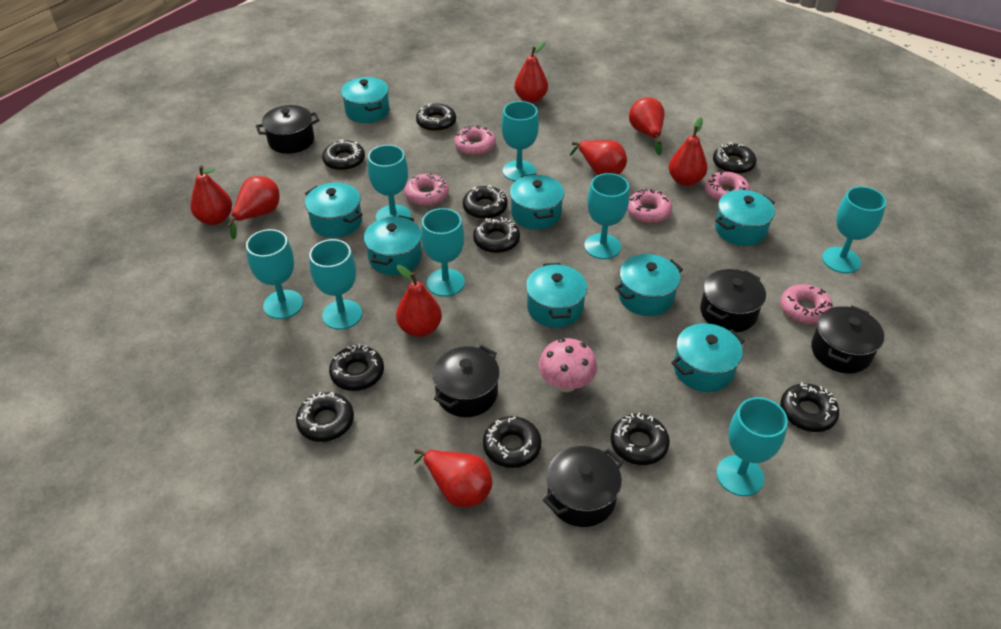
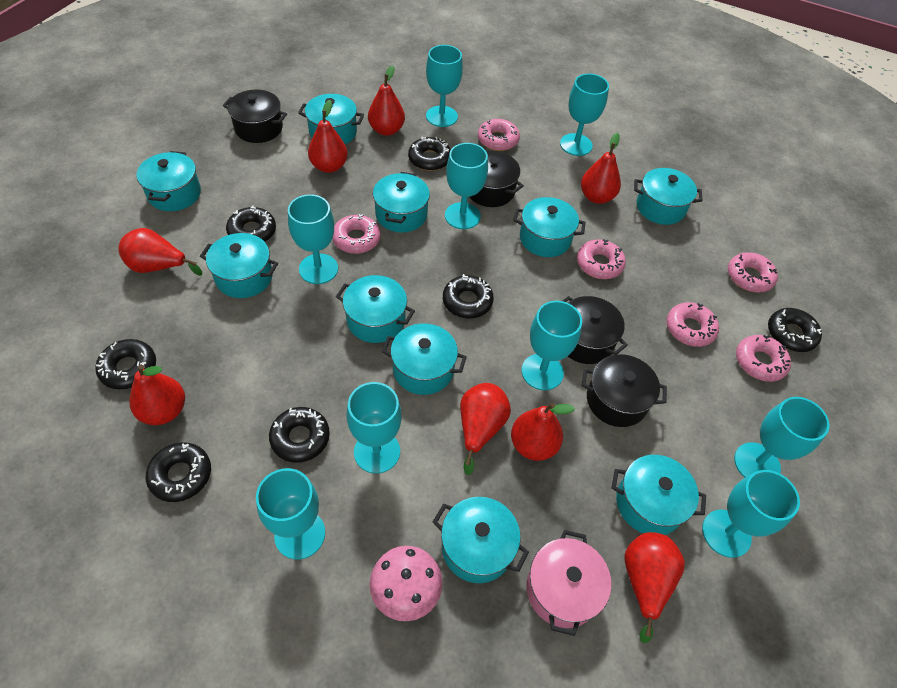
black donut: [296,392,354,442] [322,139,365,171] [329,344,384,391] [416,103,456,132] [463,185,508,219] [473,217,520,253] [483,416,541,468] [611,413,670,465] [713,143,756,174] [780,382,839,432] = 10 -> [95,339,156,389] [146,442,211,502] [226,206,276,242] [269,407,330,463] [408,137,451,171] [443,274,494,319] [768,308,822,352] = 7
black pot: [256,105,320,154] [432,345,500,417] [543,446,623,527] [700,269,766,332] [811,305,884,374] = 5 -> [223,90,287,143] [470,151,524,207] [562,296,628,364] [582,354,667,427] = 4
pink donut: [405,172,449,206] [454,125,496,156] [627,188,672,224] [705,171,750,202] [780,284,833,325] = 5 -> [332,214,381,254] [478,119,520,151] [577,239,626,279] [666,302,719,347] [728,252,778,293] [736,335,791,382] = 6
pink pot: none = 0 -> [526,530,611,636] = 1
turquoise goblet: [246,229,303,319] [309,239,362,330] [368,145,411,221] [421,208,465,297] [501,101,539,181] [584,173,629,259] [716,397,788,496] [822,186,886,273] = 8 -> [256,468,325,560] [288,194,338,284] [347,382,402,474] [426,45,463,127] [445,143,488,229] [521,301,582,390] [560,74,609,156] [702,470,800,558] [734,397,830,478] = 9
turquoise pot: [305,183,363,238] [341,77,390,123] [364,215,422,275] [510,174,564,230] [526,263,587,328] [615,254,683,316] [671,323,745,392] [715,190,775,246] = 8 -> [137,151,201,211] [200,233,278,298] [298,94,364,144] [336,275,415,343] [373,172,430,232] [382,323,467,395] [433,497,529,583] [513,197,586,257] [612,455,706,535] [634,168,702,225] = 10

